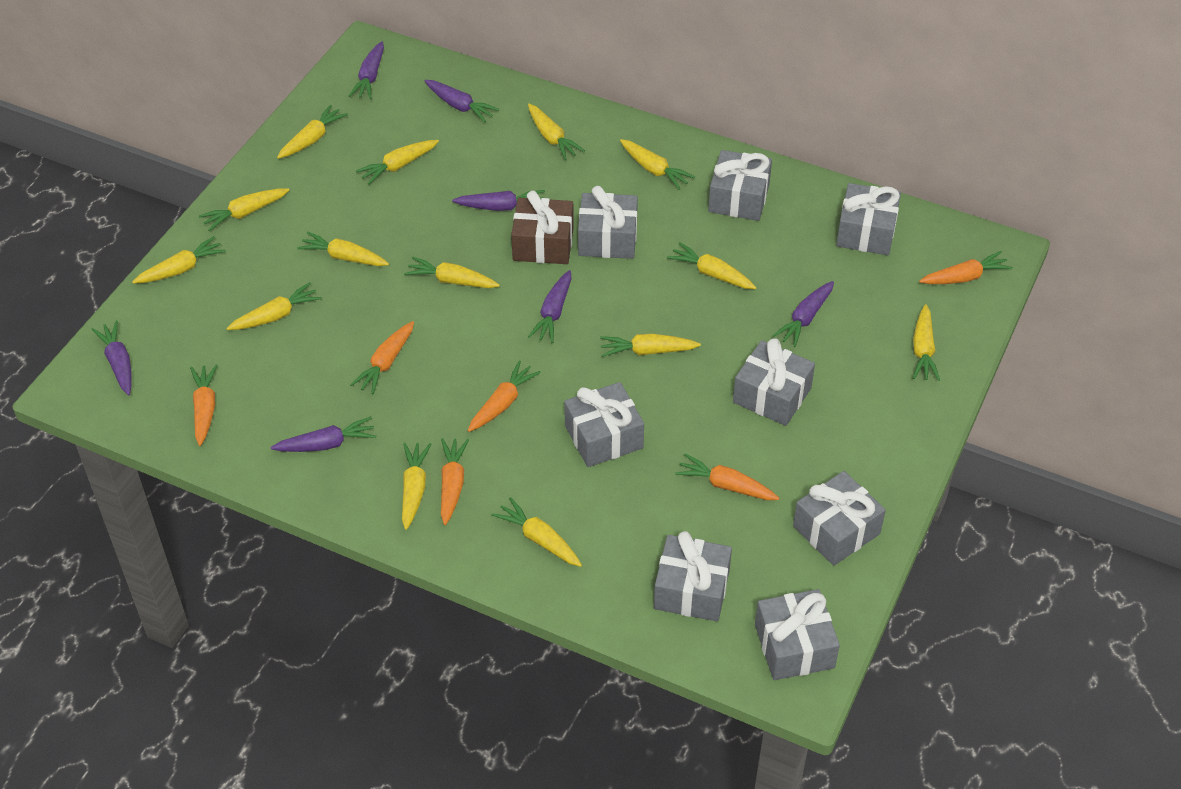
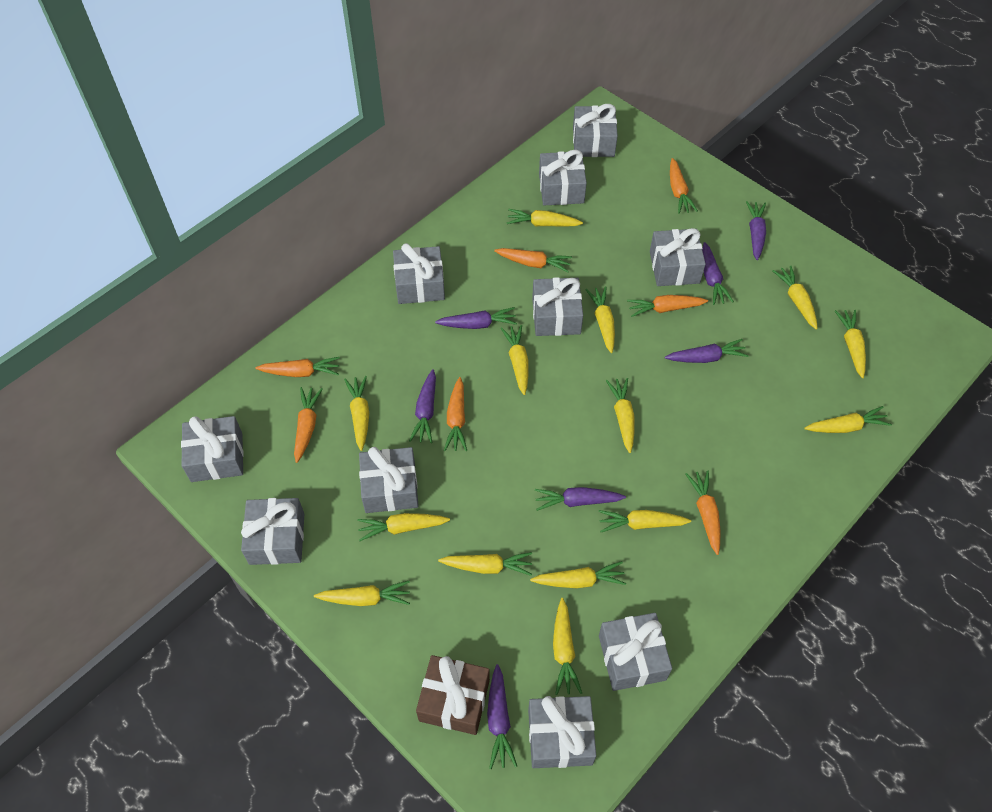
grey gift: [564,382,644,467] [578,186,638,259] [654,531,732,622] [708,150,772,221] [733,338,815,426] [755,589,840,680] [793,471,886,566] [836,183,901,255] = 8 -> [181,416,244,482] [241,498,304,565] [359,447,419,513] [393,243,445,304] [528,696,596,768] [532,277,583,336] [539,150,587,205] [573,104,618,157] [599,613,672,691] [650,228,706,286] = 10
orange carrot: [190,364,218,446] [350,321,414,394] [441,438,469,525] [467,360,541,432] [675,453,779,500] [919,251,1013,284] = 6 -> [256,357,340,377] [294,387,323,463] [444,377,467,451] [494,248,572,272] [627,295,708,317] [670,158,698,214] [686,470,720,555] = 7

